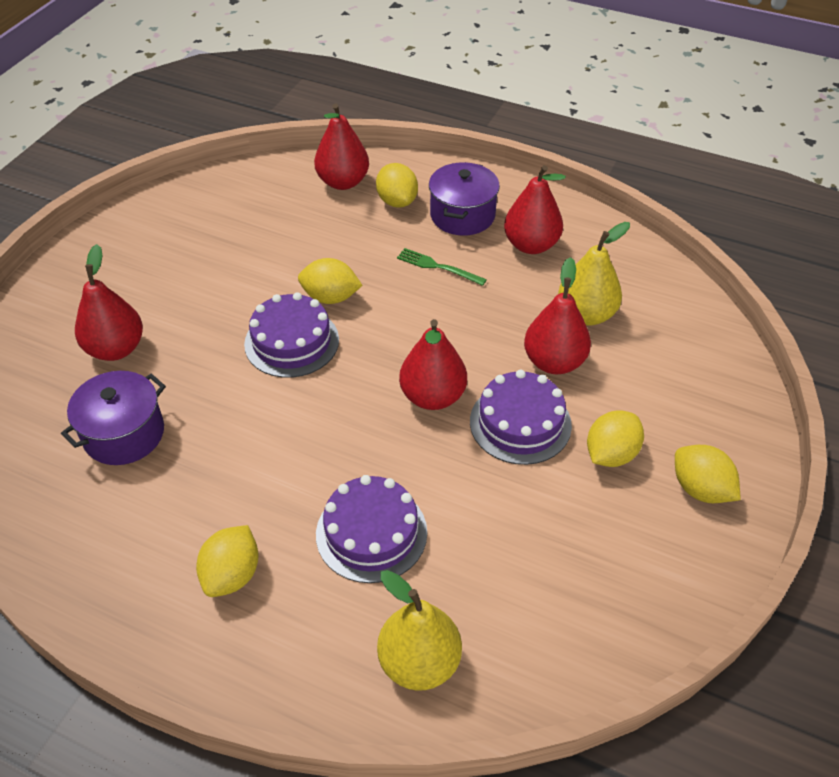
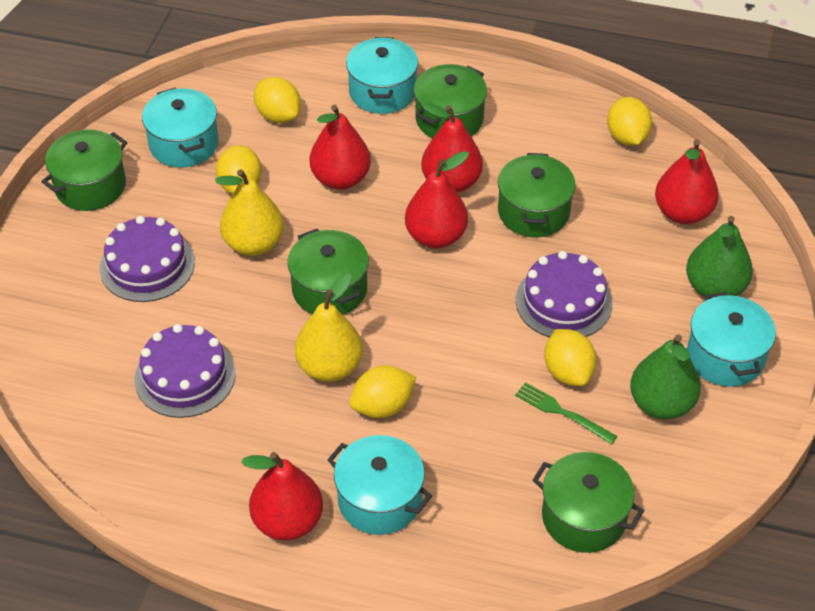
green pear: none = 0 -> [630,334,701,419] [686,216,753,297] = 2
green pot: none = 0 -> [41,130,127,211] [287,229,369,315] [414,64,487,138] [498,153,576,237] [533,452,644,553] = 5
purple pot: [61,371,166,465] [429,162,500,236] = 2 -> none = 0
turquoise pot: none = 0 -> [142,88,218,168] [327,435,432,535] [346,37,418,114] [687,292,776,387] = 4

